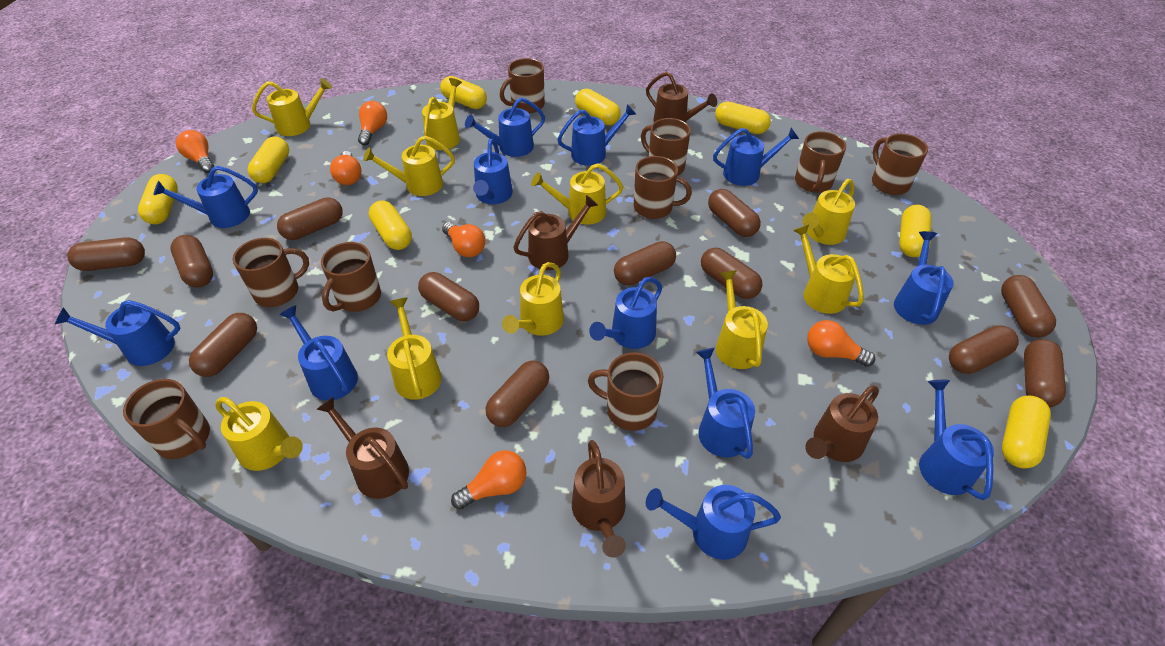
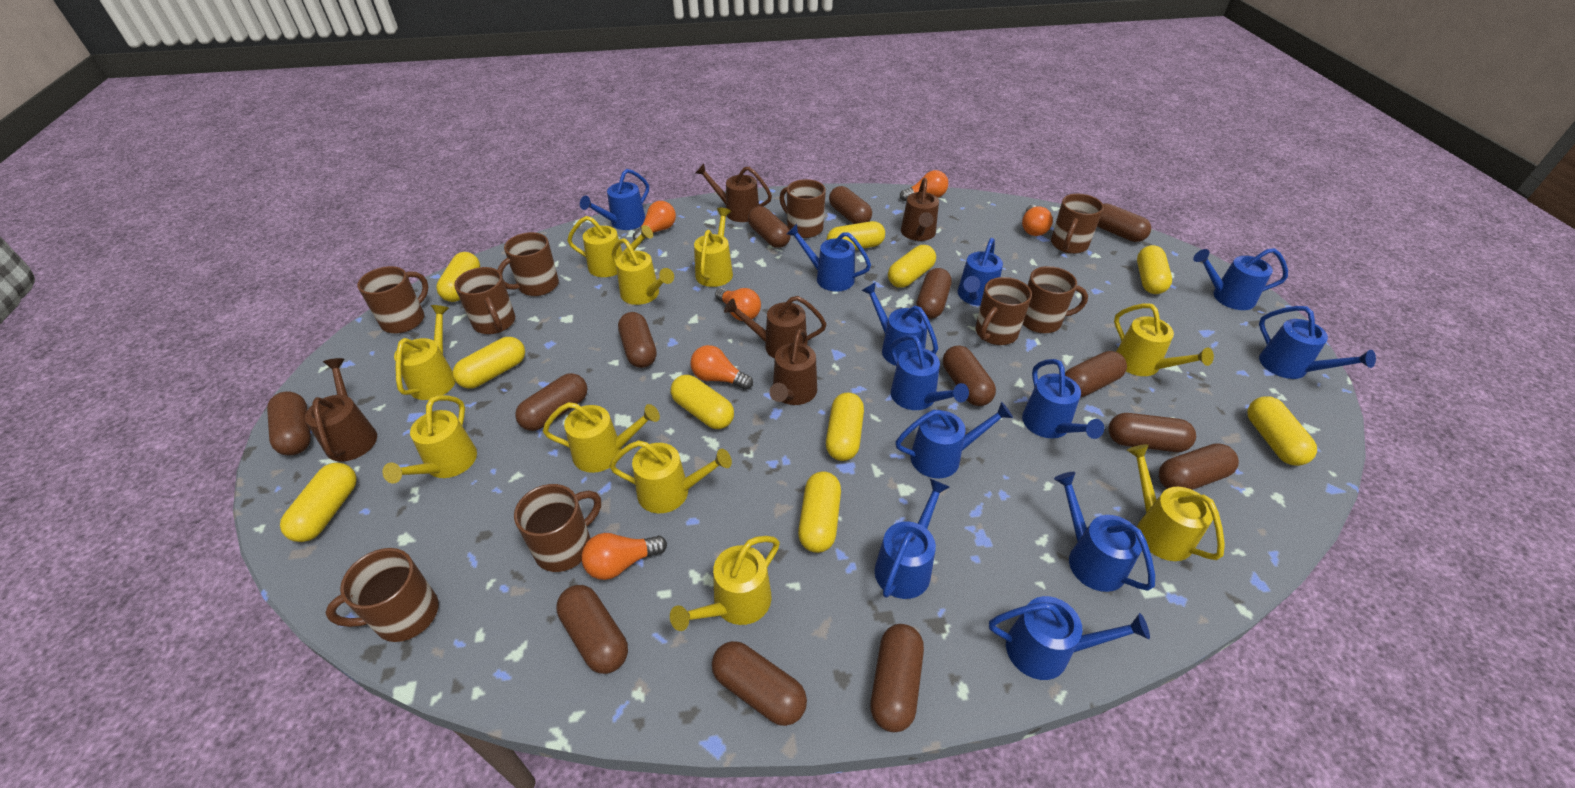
brown capsule: [67,237,145,271] [171,235,213,288] [189,313,257,377] [277,197,343,240] [418,272,479,321] [486,361,549,427] [614,241,676,285] [701,248,762,299] [708,189,761,237] [949,325,1019,374] [1001,275,1056,338] [1024,339,1066,408] = 12 -> [267,392,311,455] [515,373,587,431] [556,585,628,674] [618,312,657,368] [712,641,807,726] [748,206,791,248] [829,186,872,224] [871,624,924,732] [916,268,951,319] [943,345,996,406] [1065,351,1127,397] [1097,203,1151,242] [1108,413,1196,452] [1159,443,1239,490] = 14
yellow capsule: [138,174,178,224] [248,136,289,183] [369,200,412,250] [440,76,487,109] [575,89,621,125] [715,102,771,134] [899,205,932,257] [1002,396,1051,468] = 8 -> [280,463,357,542] [436,252,480,302] [453,337,525,389] [671,375,734,429] [798,471,841,553] [826,393,864,461] [827,221,885,250] [888,245,936,288] [1137,245,1172,294] [1247,396,1317,466] = 10

